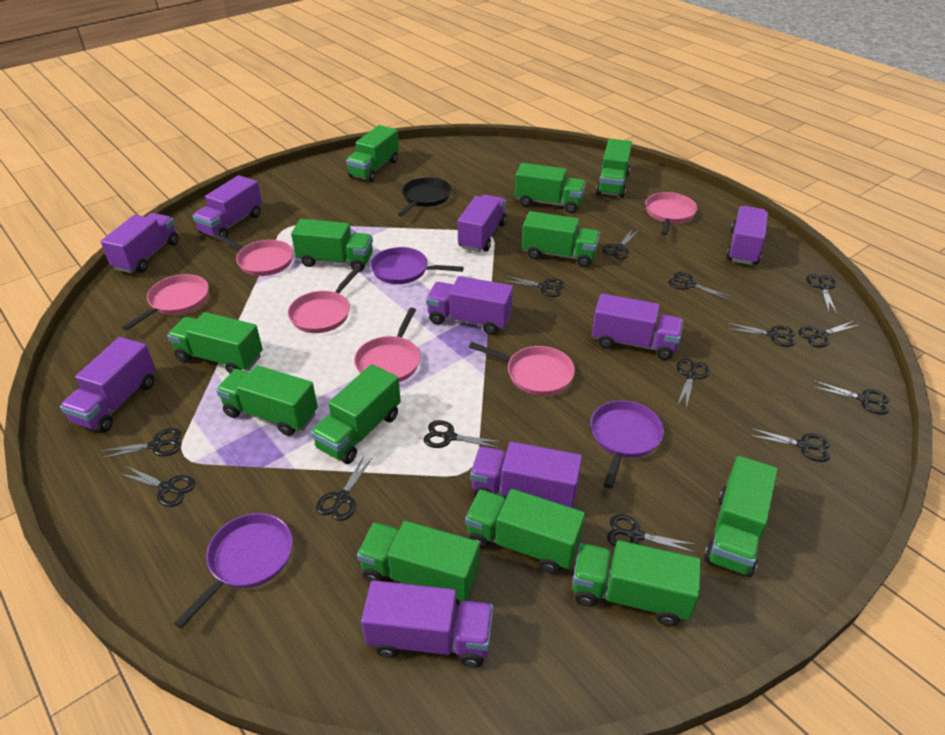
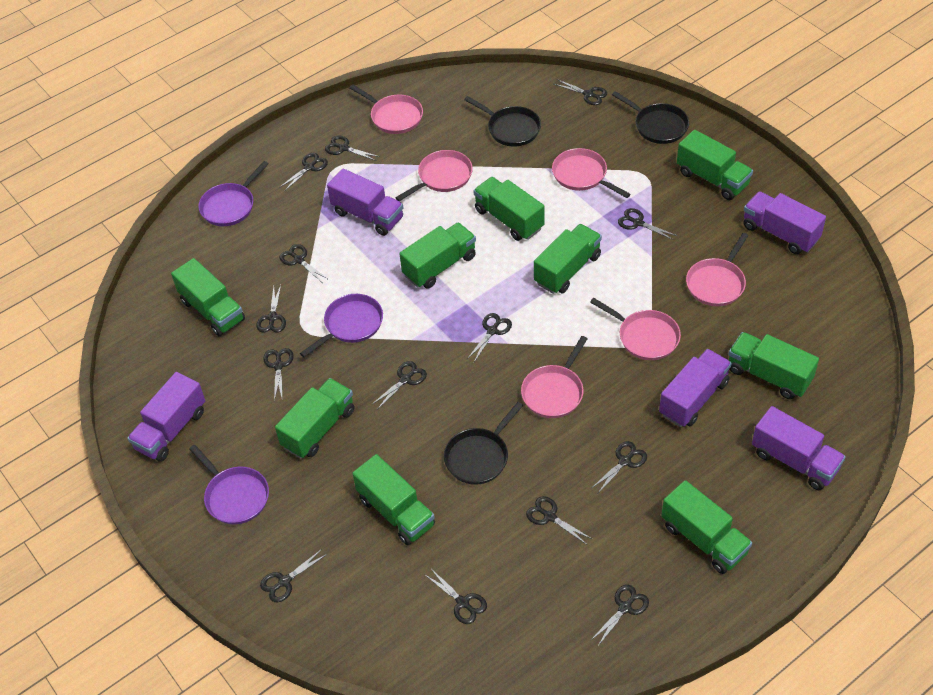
black pan: [397,177,452,217] = 1 -> [444,402,523,485] [464,96,541,146] [612,91,689,144] = 3
green truck: [167,312,263,373] [216,365,318,436] [291,219,373,272] [311,364,401,464] [346,125,399,182] [357,521,480,602] [465,489,585,574] [515,163,586,213] [522,211,600,267] [573,540,701,626] [596,139,632,198] [704,456,778,577] = 12 -> [171,258,245,336] [275,378,354,459] [352,454,435,545] [399,222,476,289] [473,177,544,241] [534,224,602,294] [661,480,752,574] [677,130,753,200] [728,332,819,399] = 9
purple truck: [60,337,156,433] [100,213,178,273] [192,175,262,238] [361,580,493,668] [426,276,513,335] [458,195,507,252] [470,442,582,508] [592,293,683,360] [726,206,768,265] = 9 -> [127,372,205,462] [327,168,403,236] [659,349,732,427] [744,191,826,254] [752,406,846,490] = 5

